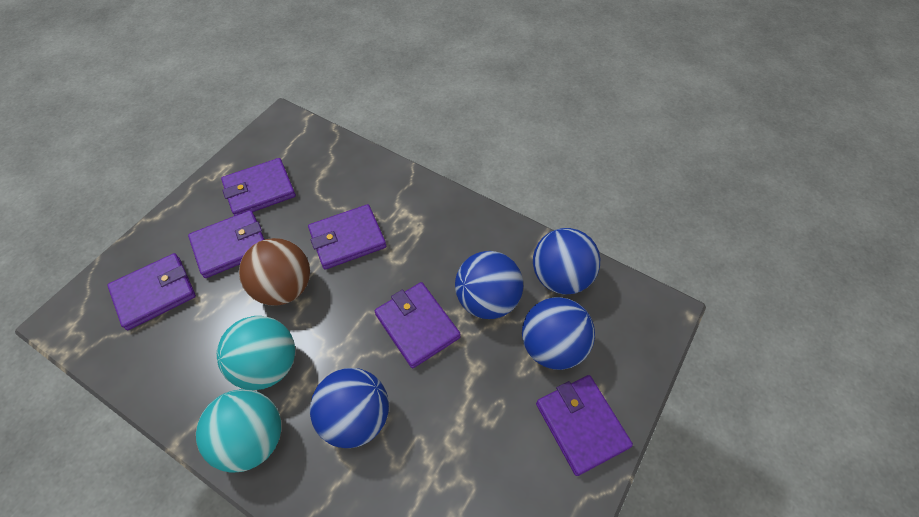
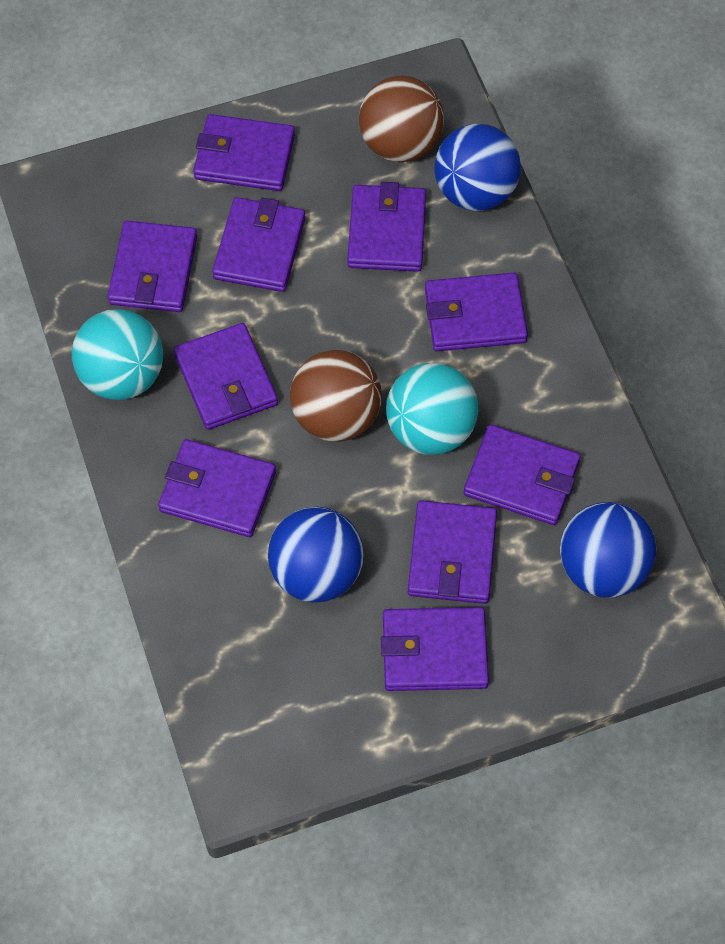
blue ball: [310,368,389,448] [455,251,523,319] [522,297,595,370] [533,228,600,294] = 4 -> [268,507,364,602] [434,124,521,211] [560,502,656,598] = 3
brown ball: [239,238,310,306] = 1 -> [290,350,382,442] [359,76,444,162] = 2
purple wallet: [107,253,196,330] [188,210,265,278] [221,158,296,216] [308,204,386,270] [375,282,460,368] [536,375,633,476] = 6 -> [108,221,197,312] [158,439,276,537] [174,323,278,430] [193,114,295,191] [212,197,305,292] [347,182,426,272] [381,607,489,691] [408,500,497,604] [425,273,528,351] [464,425,580,525] = 10

